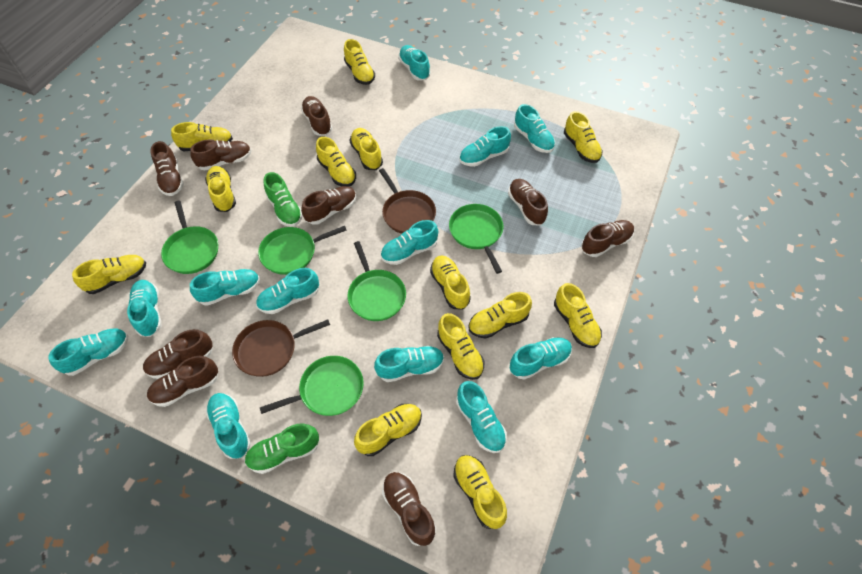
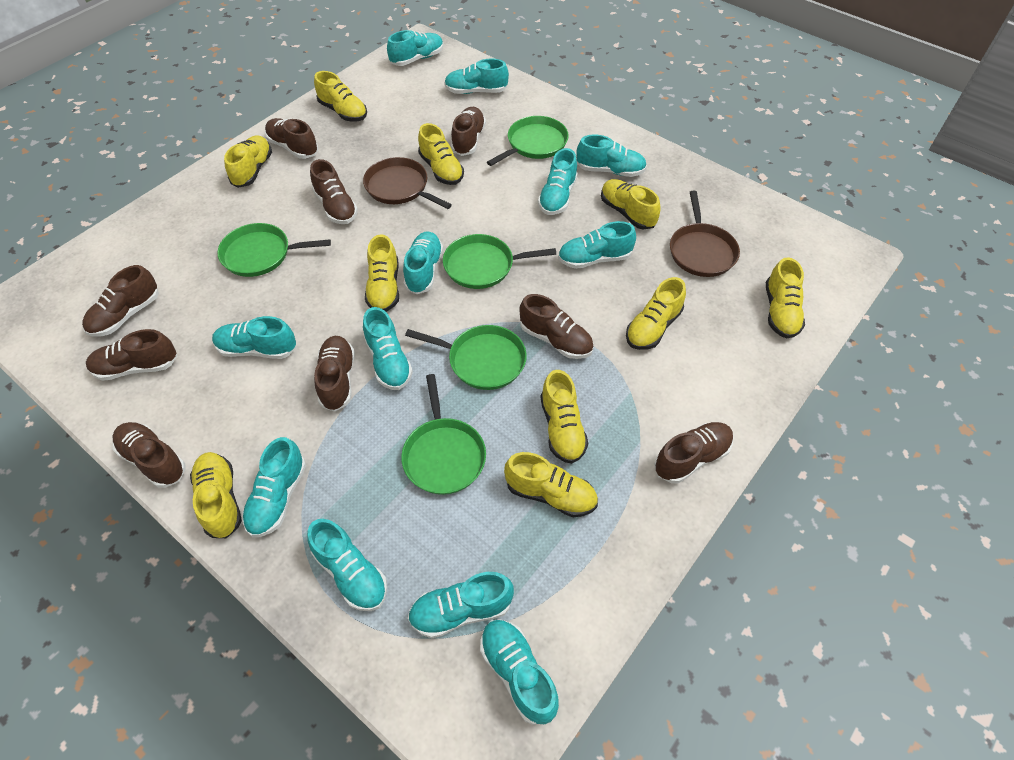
green shoe: [244,423,319,474] [264,172,303,227] = 2 -> none = 0
yellow shoe: [72,255,146,294] [171,122,233,151] [205,166,236,212] [316,137,356,187] [344,39,375,85] [350,128,383,170] [354,404,422,456] [430,256,471,309] [437,313,484,380] [453,455,507,529] [469,292,532,338] [554,283,602,348] [564,111,602,163] = 13 -> [190,452,242,538] [224,135,272,188] [314,71,367,122] [365,234,399,312] [418,123,464,185] [504,452,598,517] [540,370,588,464] [601,179,661,229] [626,277,686,350] [766,257,805,339] = 10

